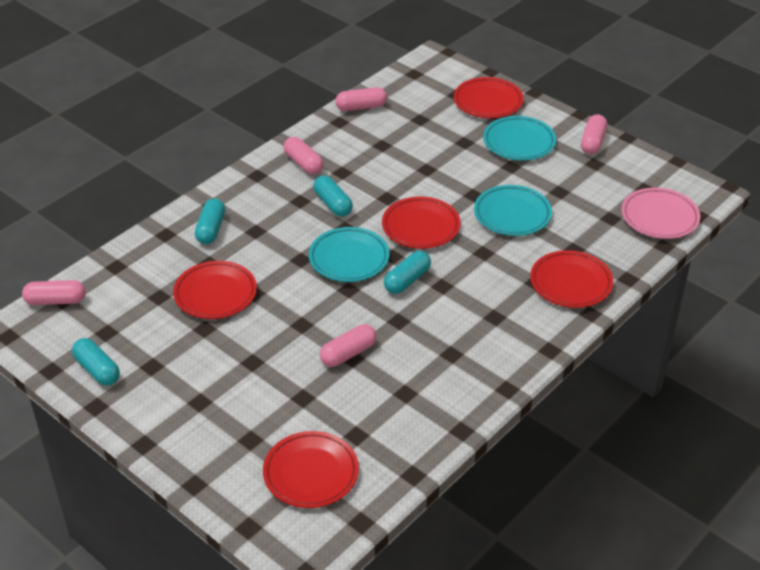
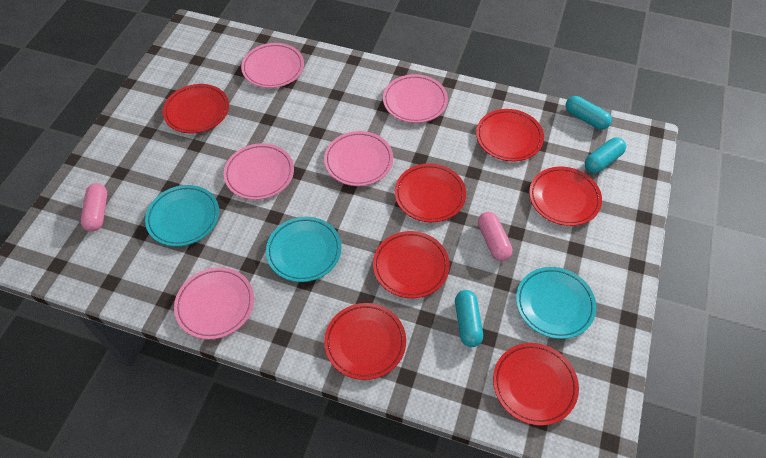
pink capsule: [22,280,86,305] [284,137,324,175] [320,324,377,367] [336,87,387,111] [581,114,607,154] = 5 -> [80,183,107,232] [478,212,512,261] = 2
pink plate: [621,188,700,239] = 1 -> [174,267,254,339] [224,143,294,200] [241,43,304,88] [324,131,393,186] [383,74,448,123] = 5
red plate: [173,261,257,319] [263,431,359,508] [382,197,461,249] [454,77,524,119] [530,250,613,308] = 5 -> [163,84,229,133] [324,303,406,380] [373,231,450,298] [395,163,466,222] [476,109,544,161] [493,343,579,426] [529,167,602,226] = 7
turquoise capsule: [72,338,120,386] [195,198,225,244] [313,175,353,217] [384,251,431,294] = 4 -> [455,290,483,347] [565,96,612,130] [585,137,626,173] = 3

